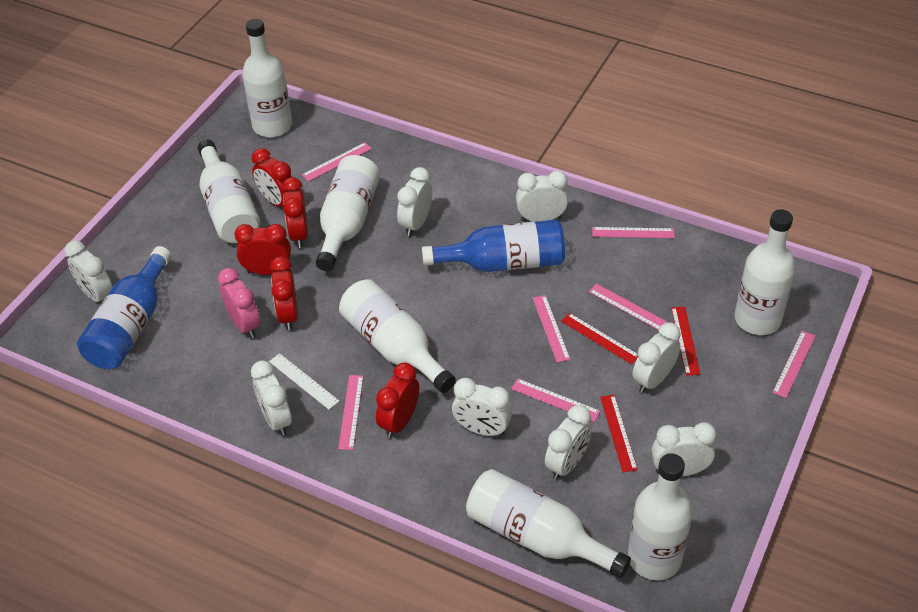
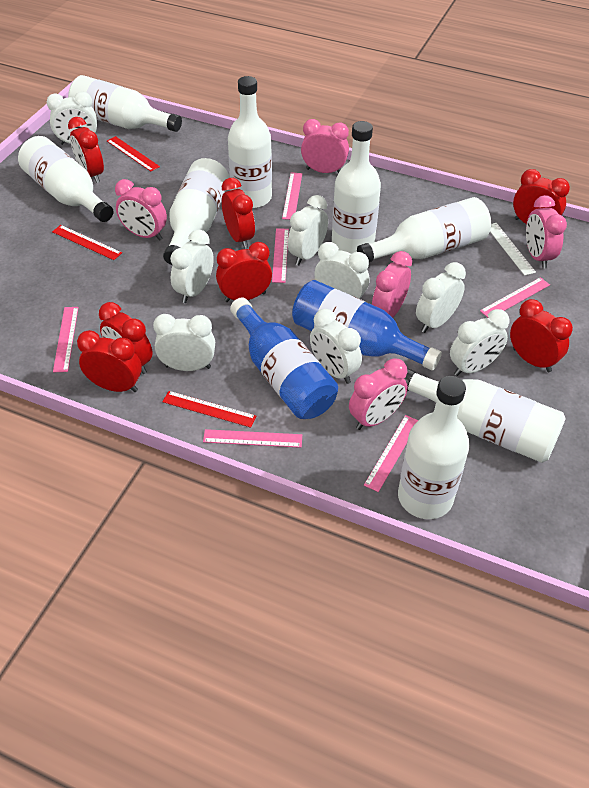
pink clock: [218,268,260,338] = 1 -> [115,179,167,241] [301,119,349,173] [349,358,408,430] [372,251,412,318] [526,195,567,269] = 5
pink ruler: [302,142,372,182] [338,375,363,450] [511,379,600,422] [532,295,570,362] [589,283,668,330] [592,227,675,238] [772,331,815,398] = 7 -> [53,307,79,372] [203,429,302,448] [272,228,289,283] [282,172,302,220] [364,415,419,492] [480,277,550,317] = 6
red clock: [234,224,291,275] [252,148,292,207] [270,257,298,330] [282,177,308,248] [376,363,419,438] = 5 -> [68,117,104,183] [77,330,142,392] [99,302,153,374] [216,242,272,302] [222,178,255,249] [510,299,573,372] [513,169,570,224] = 7
white bottle: [198,139,260,243] [242,19,292,138] [316,155,380,271] [339,279,456,393] [466,469,631,578] [628,453,693,580] [734,209,796,335] = 7 -> [18,136,114,222] [68,75,182,132] [163,158,229,265] [228,76,272,209] [332,121,381,254] [357,197,491,262] [398,376,470,519] [404,368,566,463] = 8

